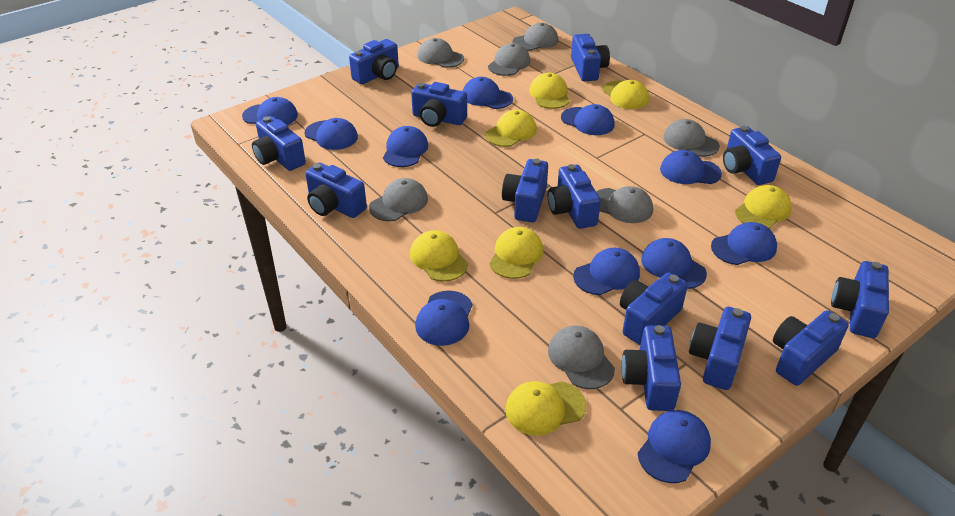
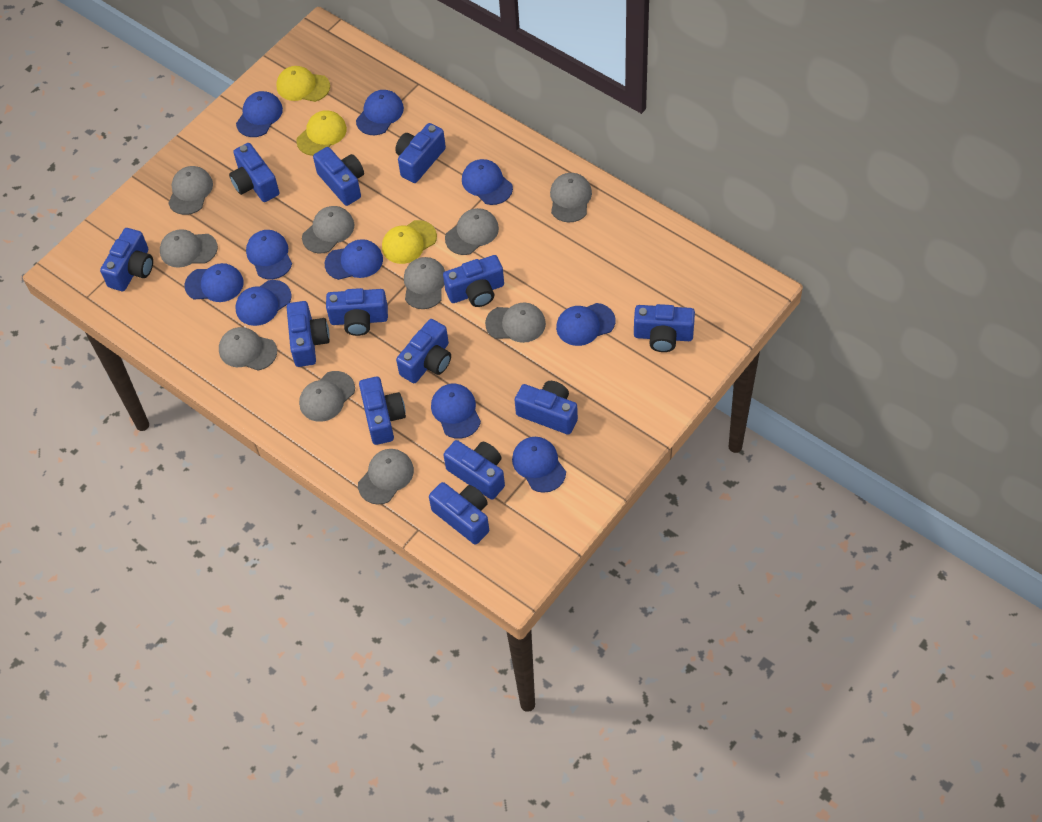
blue cap: [242,97,298,125] [305,118,358,150] [383,126,428,167] [415,291,473,346] [463,77,513,109] [561,104,615,135] [573,248,640,295] [638,410,711,483] [641,238,707,289] [660,150,722,184] [711,222,777,265] = 11 -> [185,263,244,302] [236,91,283,137] [236,280,292,326] [246,230,292,279] [325,239,383,280] [356,90,404,135] [431,384,481,439] [462,159,513,205] [512,437,566,493] [556,303,615,346] = 10
grey cap: [369,178,428,221] [417,38,464,68] [488,43,530,76] [512,23,558,51] [548,325,615,389] [596,186,653,223] [663,119,720,157] = 7 -> [160,229,218,268] [168,166,213,215] [219,327,277,370] [299,371,355,422] [302,206,354,253] [358,449,414,504] [404,257,445,309] [445,208,499,255] [485,302,546,343] [550,173,592,222] = 10
yellow cap: [410,230,468,282] [485,110,537,147] [489,227,544,279] [505,381,586,436] [529,73,569,109] [602,80,649,109] [735,185,792,229] = 7 -> [276,66,330,102] [296,110,347,156] [382,220,437,264] = 3

